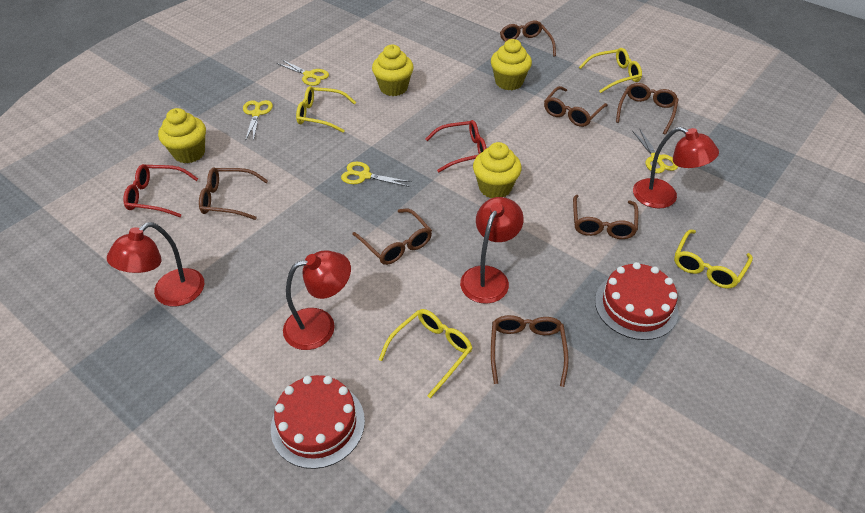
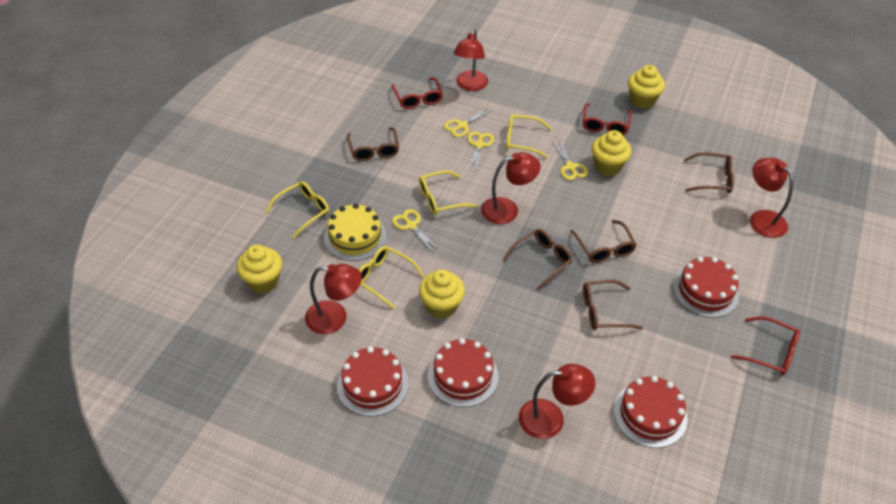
brown glasses: [199,168,268,220] [352,208,432,265] [491,315,569,387] [500,21,556,57] [544,86,608,127] [573,195,638,239] [616,83,679,135] = 7 -> [347,127,399,161] [503,229,573,291] [571,220,637,263] [583,280,643,330] [684,152,734,193] = 5
red cake: [271,375,365,469] [595,262,678,340] = 2 -> [337,347,409,416] [428,338,499,407] [613,376,687,448] [673,257,739,318] = 4
red glasses: [123,164,198,217] [425,120,486,172] = 2 -> [392,77,443,109] [583,103,632,135] [731,316,800,375] = 3
red lamp: [107,222,204,306] [283,250,351,350] [460,197,524,304] [633,127,719,209] = 4 -> [305,264,362,334] [454,29,488,91] [481,152,541,224] [519,364,595,439] [750,158,794,238] = 5
yellow cake: none = 0 -> [324,203,387,261] = 1

